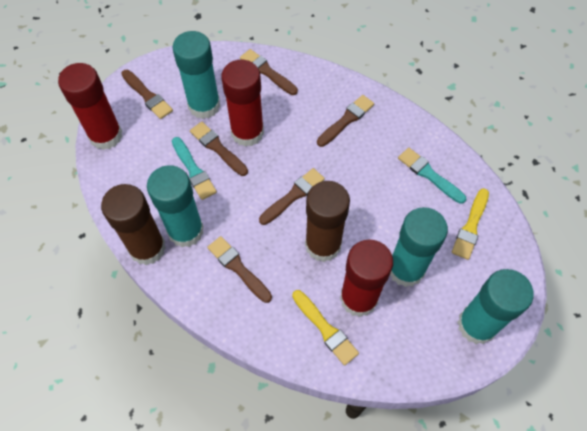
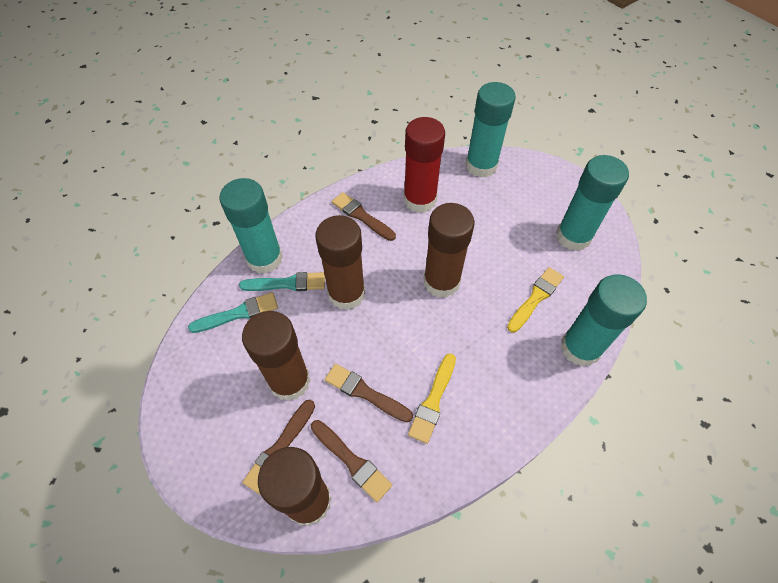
brown brush: [121,70,173,119] [190,122,248,176] [207,236,272,303] [240,49,298,95] [259,168,325,225] [317,95,374,147] = 6 -> [242,400,315,495] [311,420,392,502] [325,364,413,422] [332,192,396,241] = 4
brown glue stick: [101,184,166,265] [305,181,350,262] = 2 -> [242,311,311,401] [258,447,332,526] [316,215,365,310] [423,203,475,298] = 4
red glue stick: [58,63,123,150] [221,60,264,147] [340,239,393,317] = 3 -> [403,117,445,213] = 1

